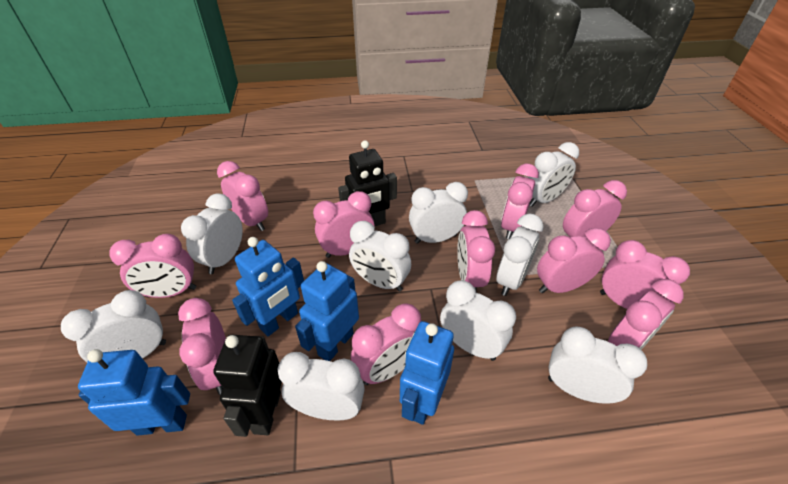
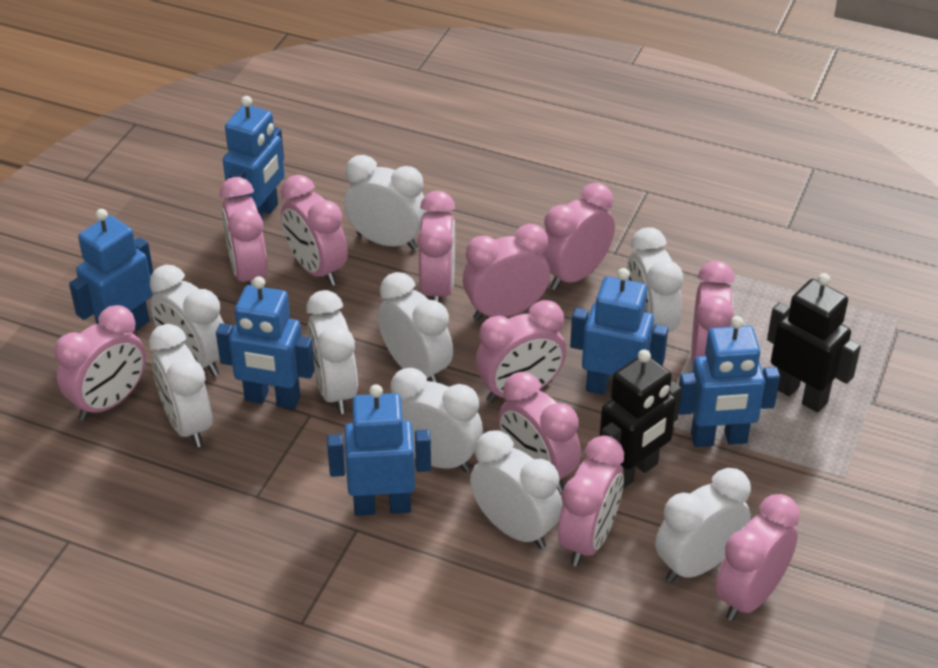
blue robot: [78,349,190,436] [232,237,304,336] [295,261,359,361] [400,321,454,425] = 4 -> [69,209,153,330] [216,276,315,409] [223,96,285,222] [327,384,431,516] [570,268,668,395] [679,316,780,447] = 6

